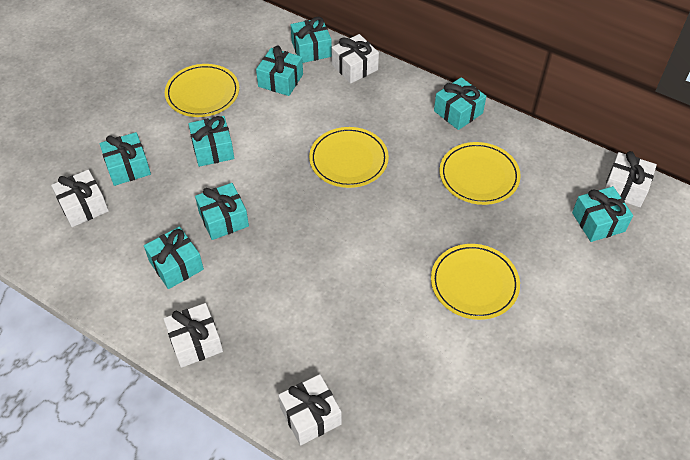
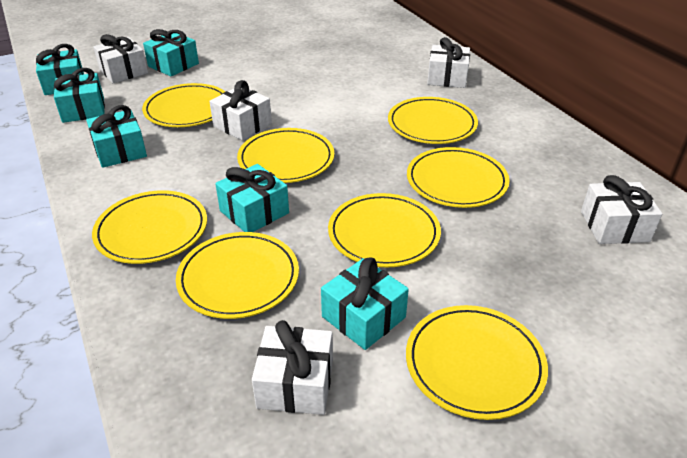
turquoise gift: [100,132,151,186] [144,227,204,289] [188,116,234,167] [195,183,249,240] [256,46,303,96] [291,17,332,63] [434,77,486,130] [572,186,633,242] = 8 -> [36,44,84,95] [54,68,105,123] [86,105,147,168] [143,29,199,77] [215,164,289,232] [321,258,409,350] = 6
yellow plate: [165,64,239,117] [309,127,389,188] [431,244,520,320] [440,142,521,205] = 4 -> [92,190,207,264] [142,83,225,127] [176,232,299,319] [237,128,335,183] [328,193,441,268] [388,97,478,144] [406,305,548,420] [407,147,509,208] = 8

